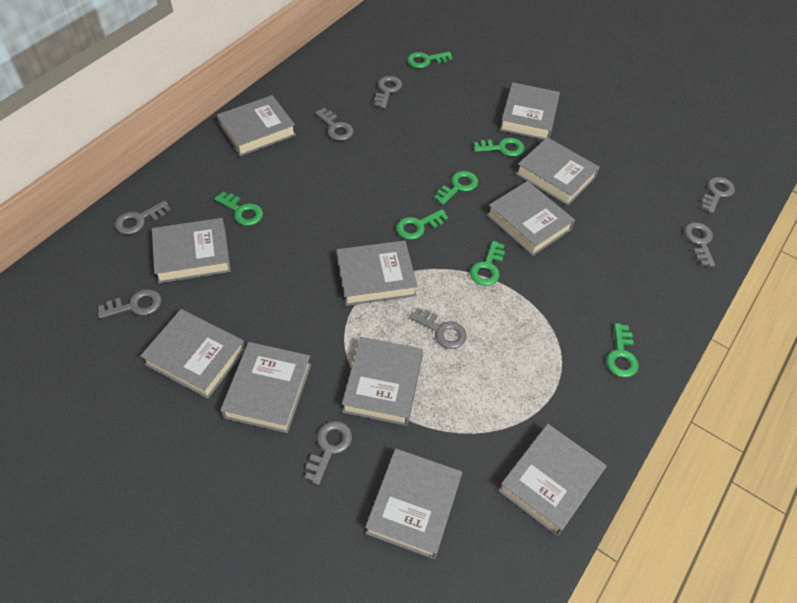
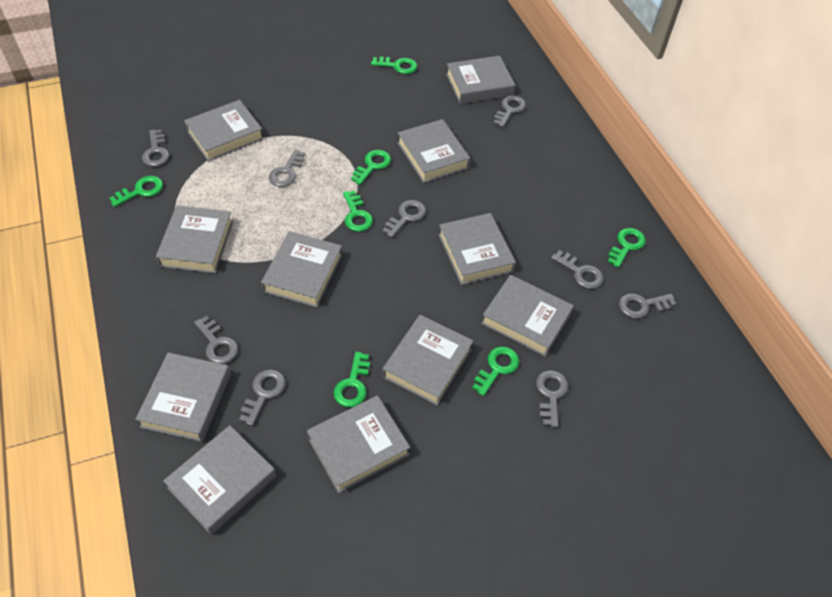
grey key: [98,289,161,319] [115,200,171,234] [305,421,352,485] [315,108,353,141] [374,76,402,108] [409,308,467,349] [684,222,715,267] [701,177,735,213] = 8 -> [142,129,169,167] [194,316,238,364] [239,369,285,426] [269,150,305,187] [383,200,426,238] [494,96,526,127] [536,370,568,428] [551,250,603,289] [619,293,676,319] = 9

